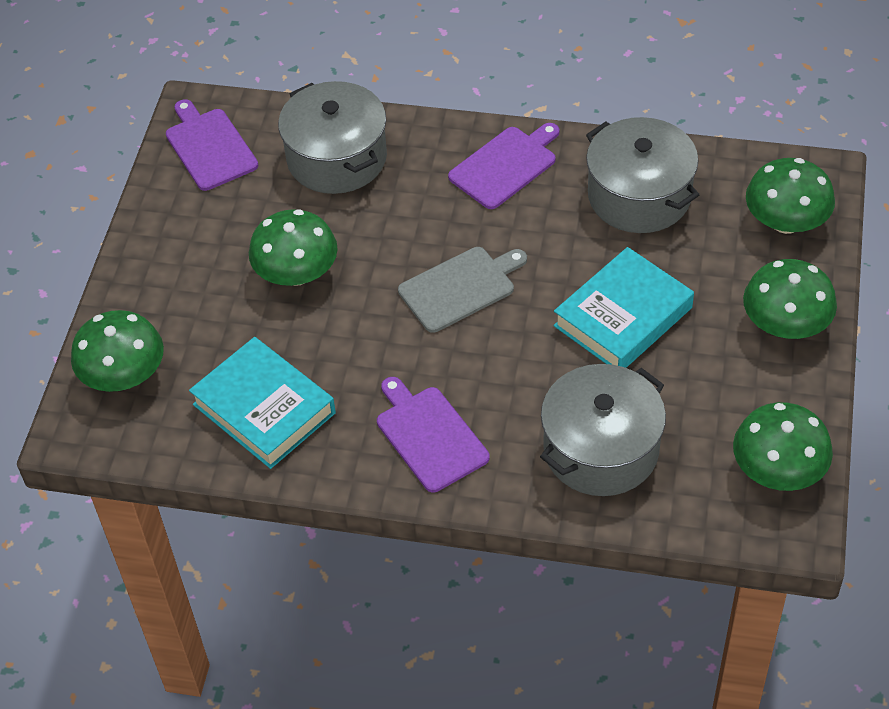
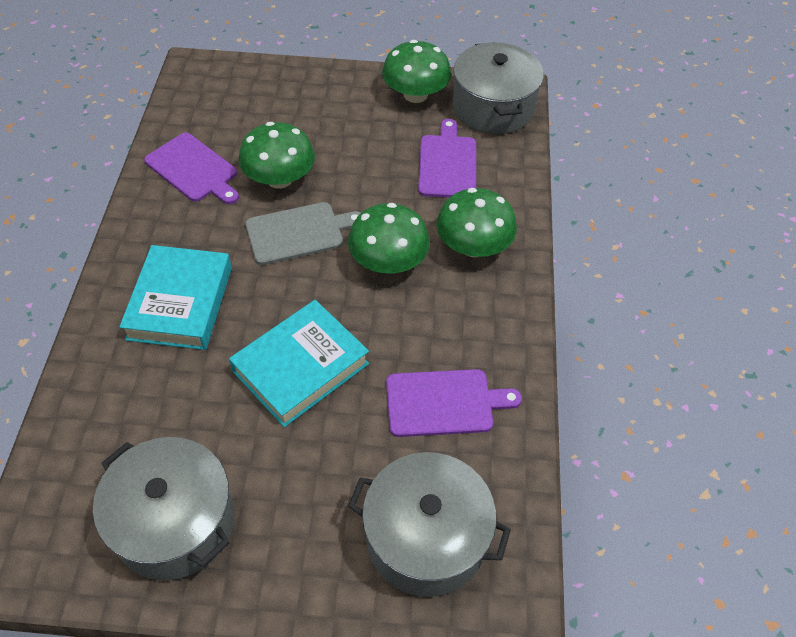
green mushroom: [71,310,164,392] [249,209,338,286] [733,402,833,491] [743,259,837,339] [746,158,835,234] = 5 -> [239,122,315,189] [348,203,430,274] [382,40,451,103] [436,188,517,257] = 4

